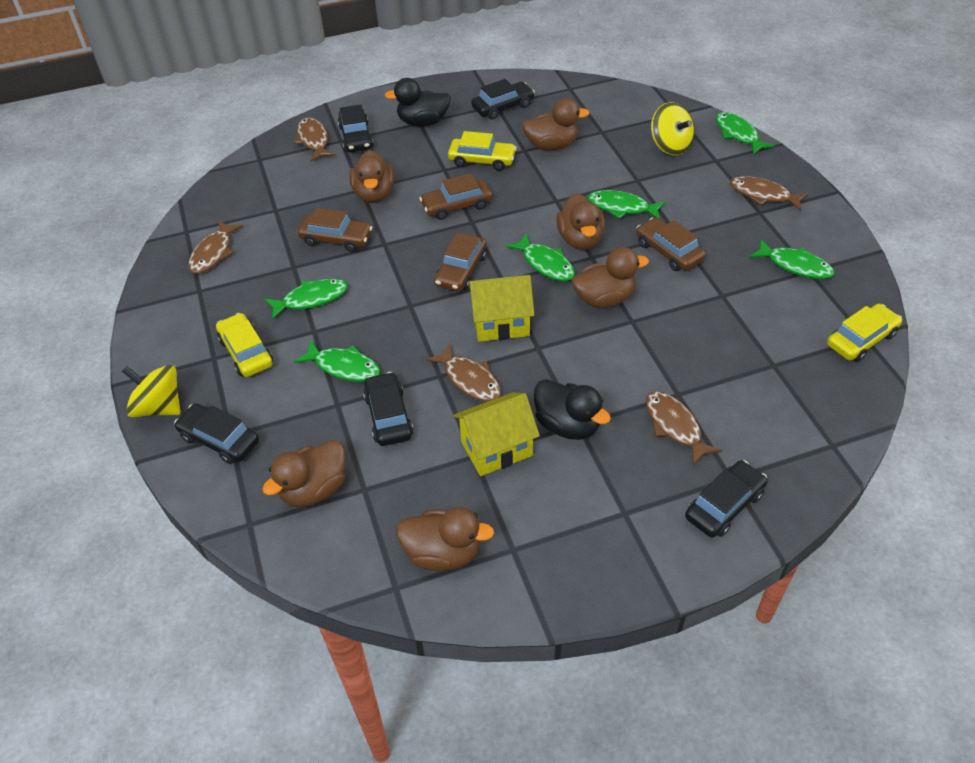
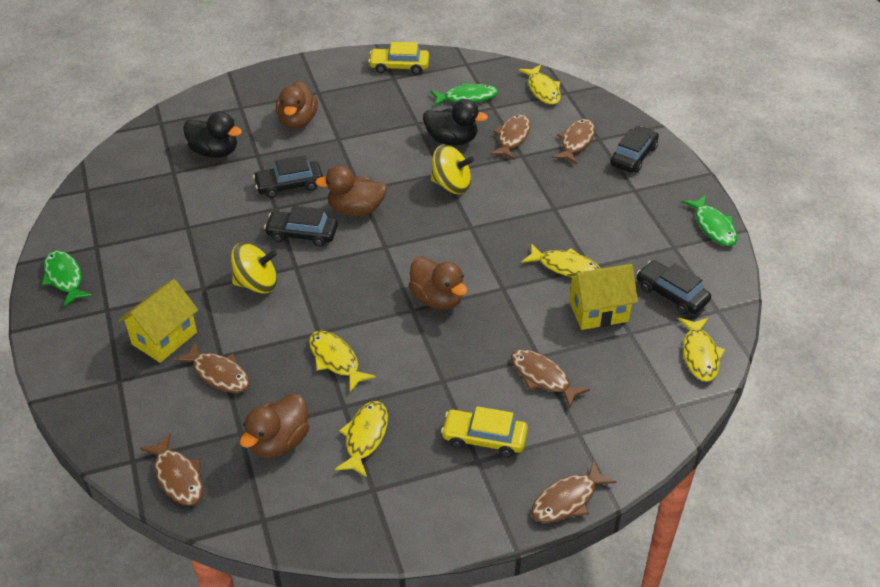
black car: [174,404,259,464] [338,104,374,152] [363,372,413,446] [471,79,535,120] [685,460,767,538] = 5 -> [253,155,323,198] [264,206,338,247] [611,126,659,173] [637,260,711,315] = 4
brown car: [298,208,372,252] [420,173,492,220] [434,232,487,292] [636,217,706,271] = 4 -> none = 0
brown duck: [262,440,346,507] [349,150,394,203] [396,507,494,571] [522,98,590,151] [556,193,605,250] [572,247,649,308] = 6 -> [240,394,309,458] [276,81,318,129] [315,165,387,216] [409,256,467,310] = 4
brown fish: [188,220,243,274] [294,117,335,162] [426,343,501,402] [646,391,722,466] [730,176,808,211] = 5 -> [140,433,203,506] [174,341,250,393] [490,114,530,160] [511,350,590,408] [531,460,617,523] [553,119,595,164] = 6
green fish: [264,279,348,320] [294,340,380,382] [506,233,575,281] [588,190,665,219] [716,112,774,155] [749,239,834,279] = 6 -> [42,250,92,307] [430,83,498,106] [682,195,737,246] = 3
yellow car: [216,313,273,377] [448,131,517,171] [827,303,902,362] = 3 -> [368,42,429,74] [441,406,528,457] = 2
yellow fish: none = 0 -> [309,331,376,392] [335,401,388,477] [519,65,561,104] [522,243,601,277] [678,318,725,382] = 5

